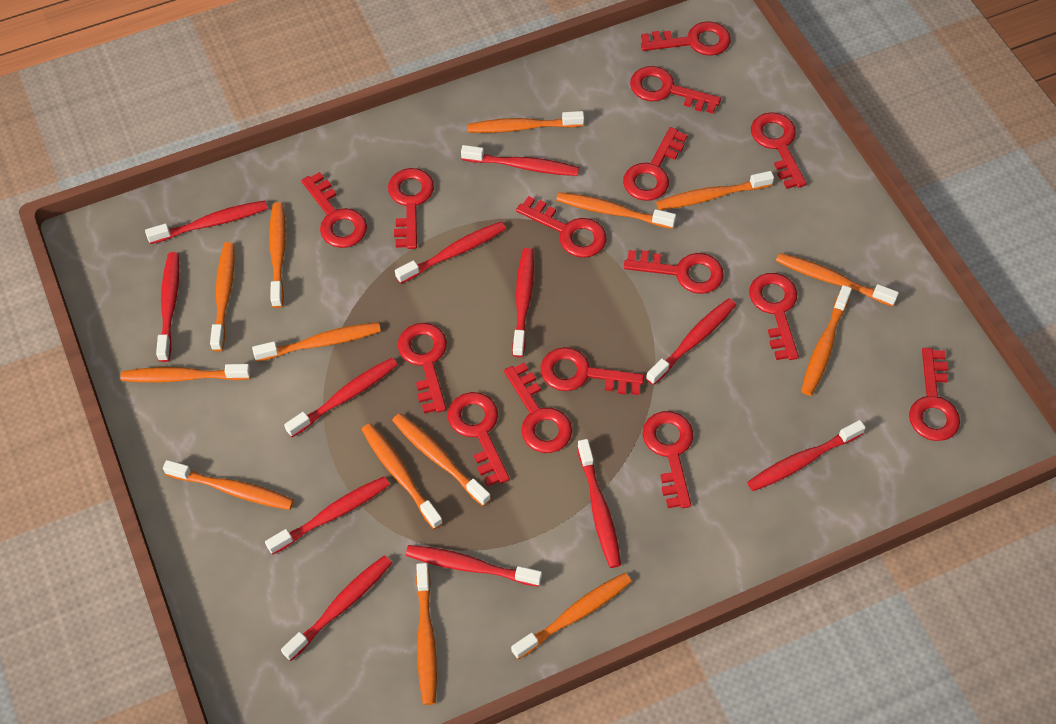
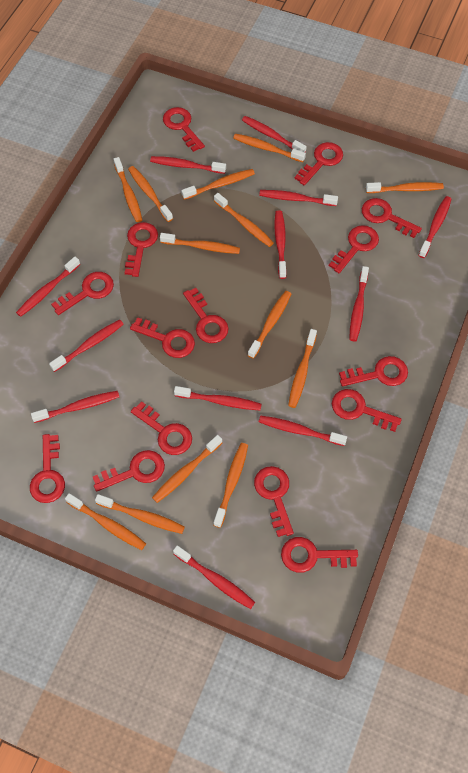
orange toothbrush: [120,364,251,382] [163,460,294,510] [210,242,235,351] [252,322,381,361] [269,202,286,308] [361,423,443,529] [392,413,491,506] [416,563,437,705] [467,111,584,133] [511,573,632,660] [556,192,676,229] [656,171,774,210] [776,253,899,306] [801,285,852,396] = 14 -> [65,493,146,550] [95,494,185,534] [114,157,142,222] [128,166,173,222] [152,435,222,503] [160,233,240,254] [181,169,255,200] [213,443,248,528] [214,193,274,247] [233,134,306,162] [248,291,291,359] [288,329,317,408] [366,182,444,193] = 13

